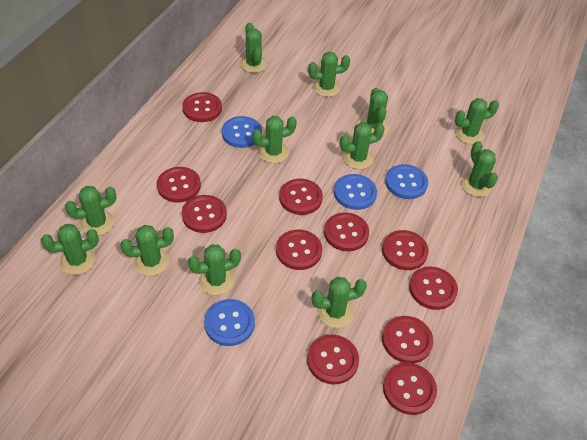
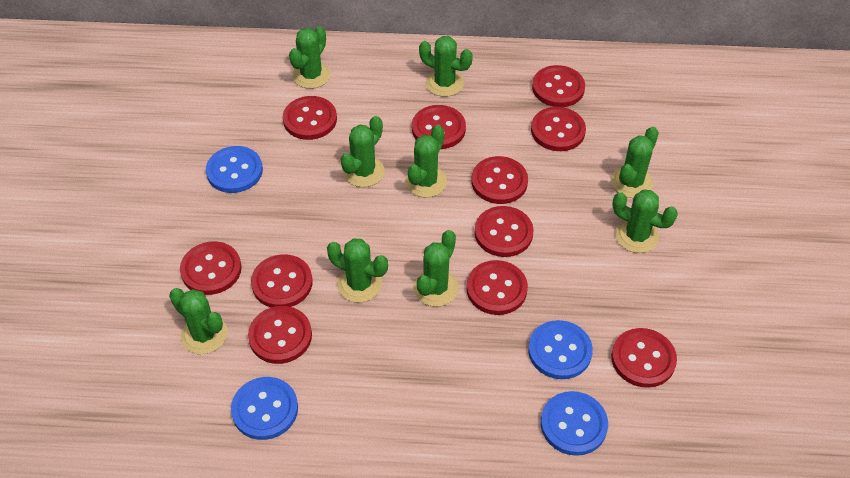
green cactus: [41,224,99,275] [65,186,116,236] [120,225,174,276] [188,244,241,295] [240,23,267,73] [252,116,297,163] [308,52,350,97] [312,277,367,328] [340,122,385,169] [361,88,389,135] [455,98,499,144] [461,141,498,197] = 12 -> [169,288,227,354] [289,26,331,89] [327,238,388,303] [341,116,385,187] [405,125,447,198] [414,230,459,307] [419,36,473,97] [611,127,659,198] [612,189,678,253] = 9

